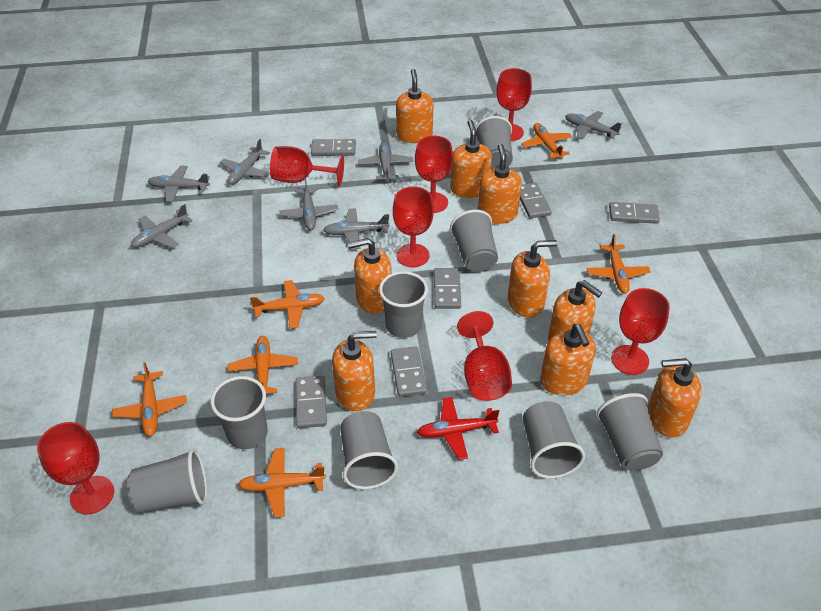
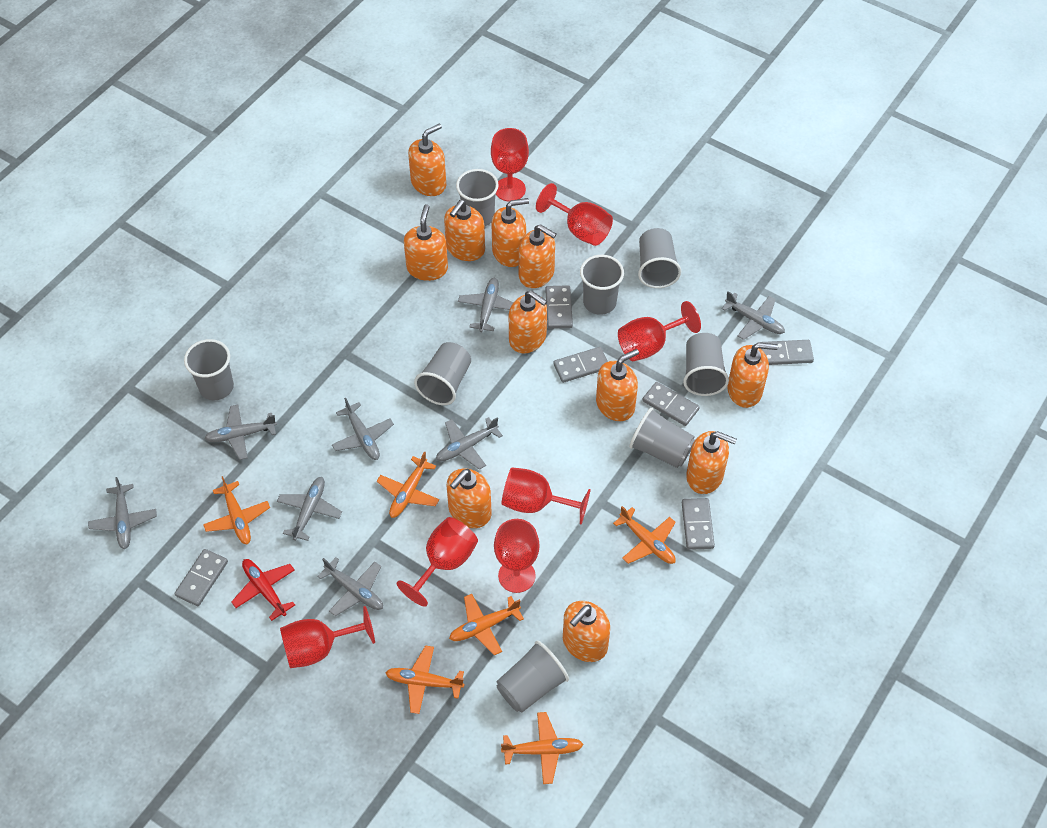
grey plane: [131,204,192,248] [148,166,210,202] [220,139,270,185] [279,177,338,230] [323,208,390,249] [358,142,413,182] [565,111,621,140] = 7 -> [88,477,157,549] [205,405,277,460] [277,477,342,541] [317,557,383,616] [332,398,394,460] [436,417,503,470] [458,278,514,332] [721,291,785,340] = 8
orange soap dispenser: [332,331,377,411] [348,238,392,314] [396,69,433,143] [450,120,492,198] [478,144,522,224] [508,240,557,318] [540,324,596,395] [548,280,602,342] [648,358,702,438] = 9 -> [404,204,448,281] [408,123,446,196] [444,200,485,261] [447,469,491,528] [491,198,529,267] [509,290,547,353] [518,224,556,288] [563,601,610,662] [596,349,639,421] [686,431,737,494] [727,342,778,408] = 11

